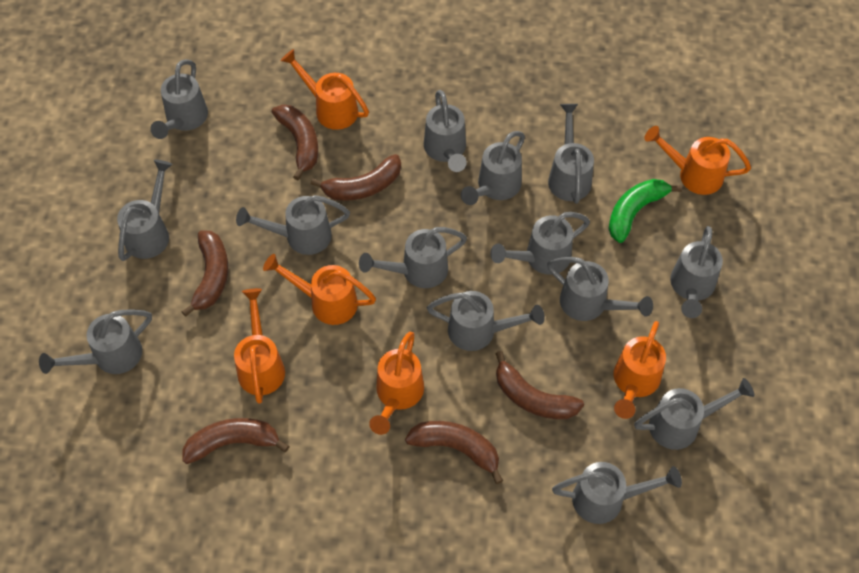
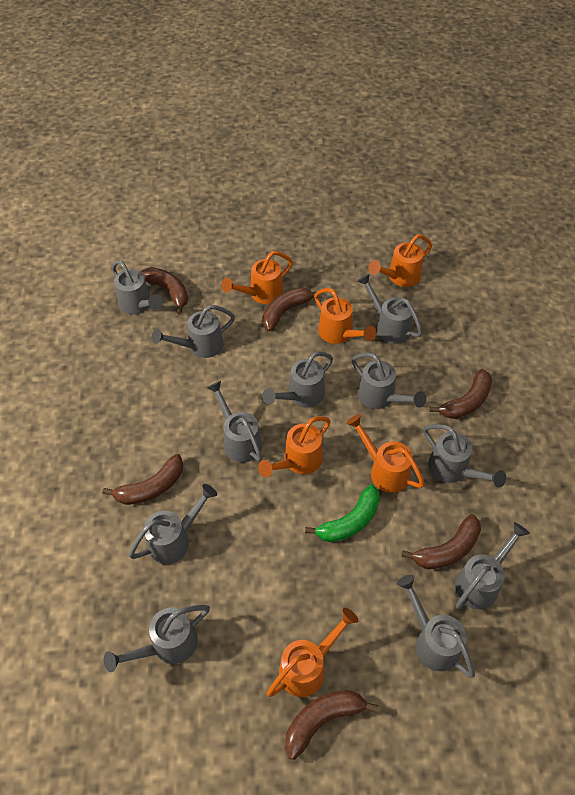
grey watering can: [39,309,152,374] [117,160,173,261] [150,59,208,139] [236,195,350,255] [359,227,467,288] [424,90,467,172] [427,291,545,351] [461,131,525,205] [490,212,590,275] [547,257,653,321] [548,104,594,204] [552,462,682,524] [634,378,754,450] [670,226,723,318] = 14 -> [104,605,210,672] [112,260,162,315] [129,484,217,564] [152,305,235,358] [207,381,262,462] [262,351,333,407] [351,353,426,409] [357,274,423,344] [397,575,475,678] [423,424,506,488] [454,522,530,609] = 11

